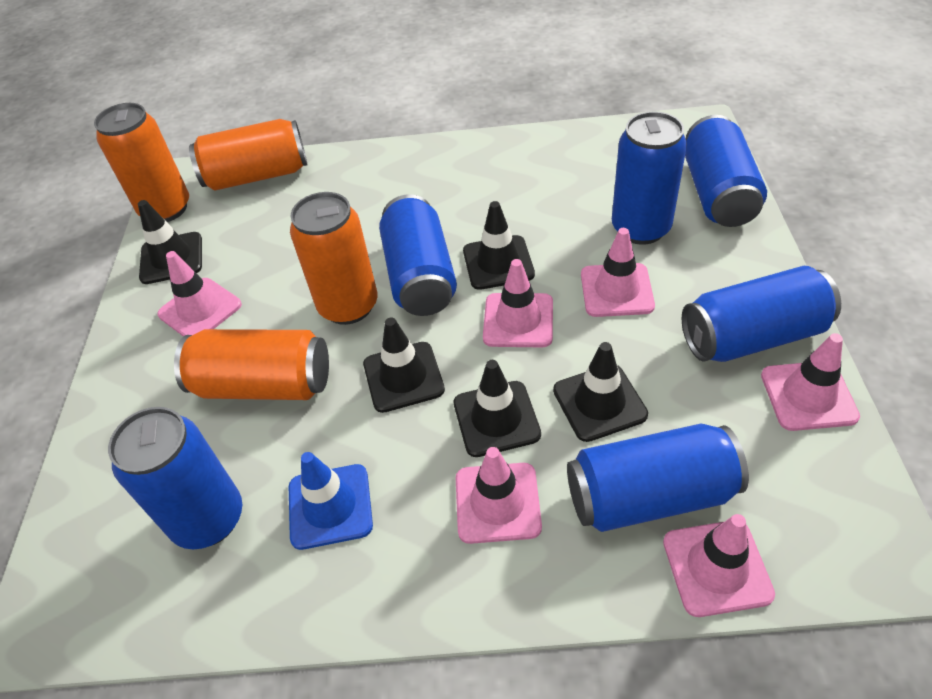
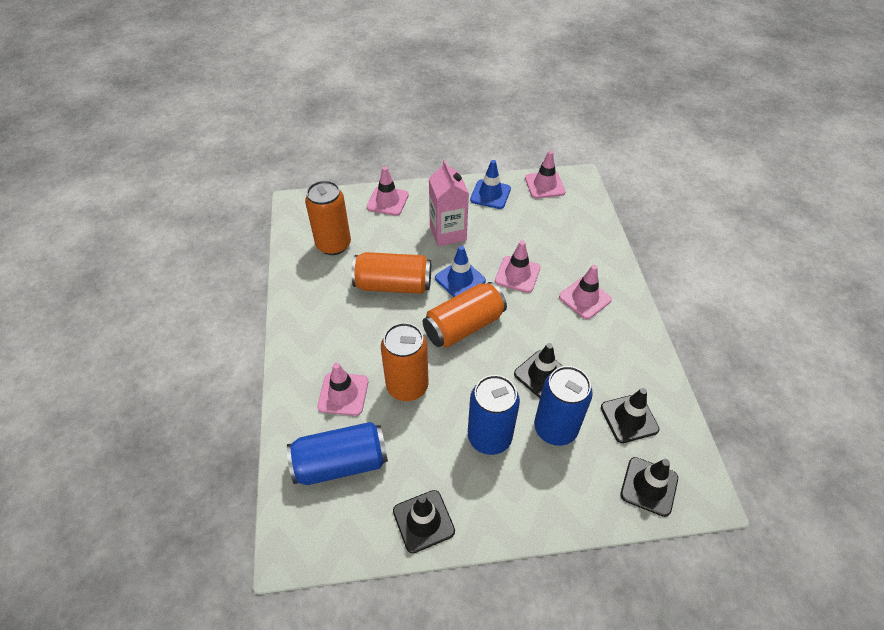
black traffic cone: [138,200,202,284] [363,318,445,413] [454,360,541,457] [463,201,535,290] [553,342,648,442] = 5 -> [393,490,455,553] [514,343,563,398] [601,388,659,443] [620,457,678,517] = 4
blue can: [108,407,242,549] [379,194,457,316] [567,424,749,532] [612,111,687,245] [682,266,841,362] [685,115,767,227] = 6 -> [287,422,388,485] [468,375,520,455] [534,366,593,446] = 3
blue traffic cone: [289,452,373,550] = 1 -> [435,246,486,297] [470,160,511,209] = 2
pink carton: none = 0 -> [429,160,469,246] = 1
pink traffic cone: [157,251,242,337] [456,447,542,544] [483,259,553,348] [581,228,655,317] [663,514,775,617] [761,333,860,431] = 6 -> [317,363,368,416] [367,167,409,216] [495,240,540,293] [525,151,566,198] [559,265,612,319] = 5

